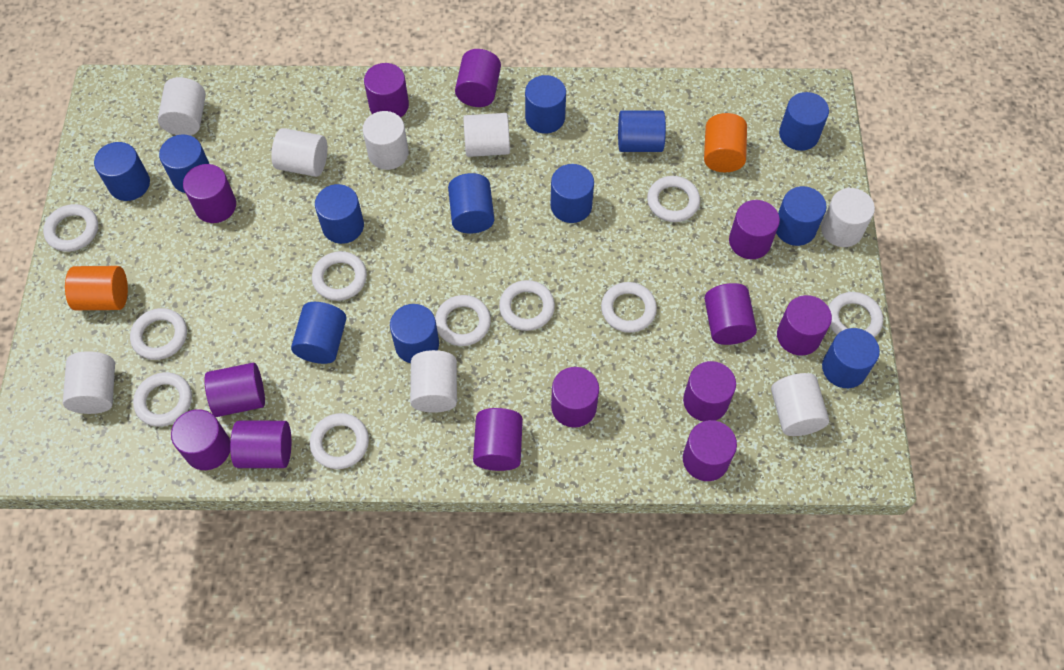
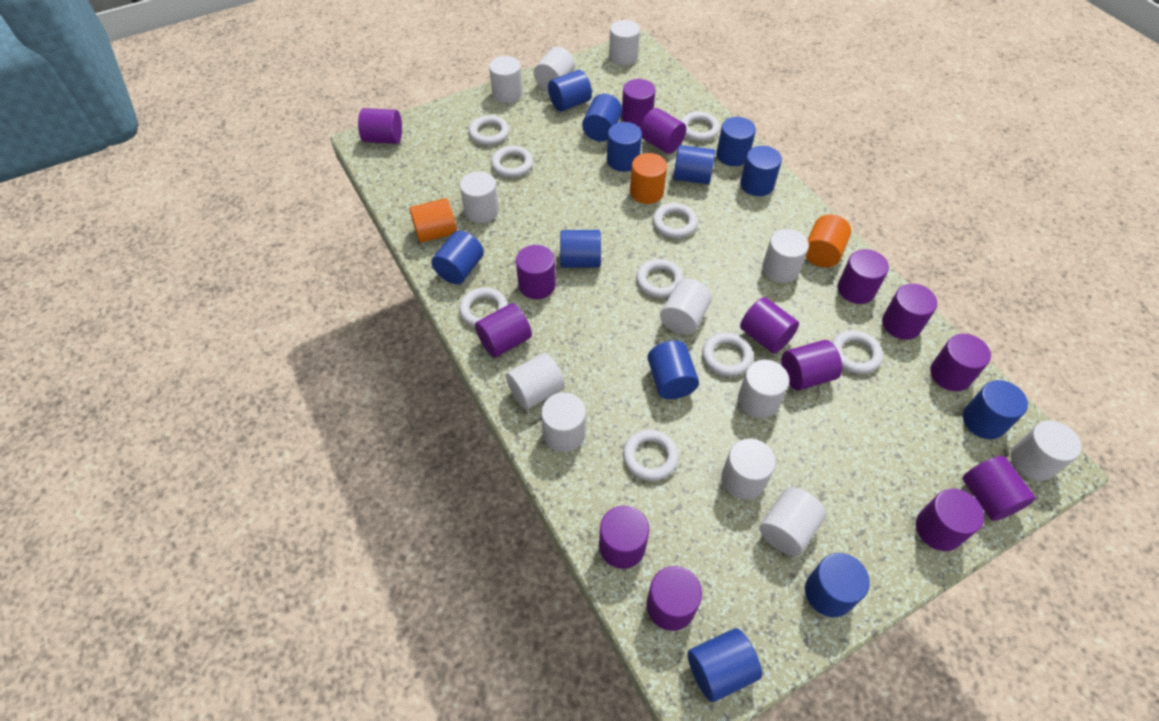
orange cylinder: [65,266,128,310] [704,113,747,172] = 2 -> [409,198,457,243] [630,153,667,204] [806,215,851,268] = 3
purple cylinder: [171,409,230,470] [183,164,236,223] [204,363,265,417] [230,421,291,468] [364,63,409,118] [455,49,501,107] [473,408,523,471] [551,367,599,428] [683,361,736,421] [683,420,737,481] [704,283,757,345] [729,200,780,259] [777,295,832,356] = 13 -> [358,108,402,144] [475,303,532,358] [516,245,556,299] [599,506,649,569] [621,79,655,127] [640,108,686,154] [646,566,702,631] [740,297,799,353] [781,340,842,391] [838,249,889,304] [882,284,937,340] [916,489,984,551] [930,334,991,391] [962,456,1036,521] = 14
white cylinder: [63,351,115,414] [158,77,206,136] [271,128,328,177] [362,111,409,170] [410,350,457,413] [463,113,510,157] [771,373,829,436] [821,188,875,247] = 8 -> [460,171,499,223] [489,56,523,103] [506,353,565,410] [534,47,575,91] [541,392,586,452] [609,20,640,65] [660,279,712,335] [722,438,776,499] [738,360,789,418] [760,487,826,556] [762,229,809,283] [1011,421,1082,481] = 12
white ring: [43,204,98,252] [130,308,187,360] [133,372,192,427] [310,413,369,469] [312,251,367,301] [435,295,491,346] [499,280,555,331] [601,282,657,333] [647,176,700,222] [828,292,883,337] = 10 -> [459,287,508,327] [469,115,509,145] [491,146,533,178] [623,430,679,481] [636,259,684,298] [653,203,698,238] [680,112,720,142] [702,333,753,377] [832,330,883,374] = 9

